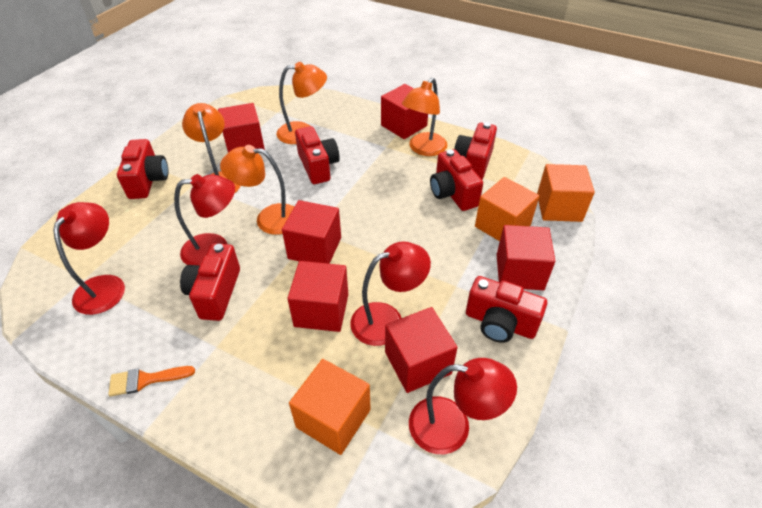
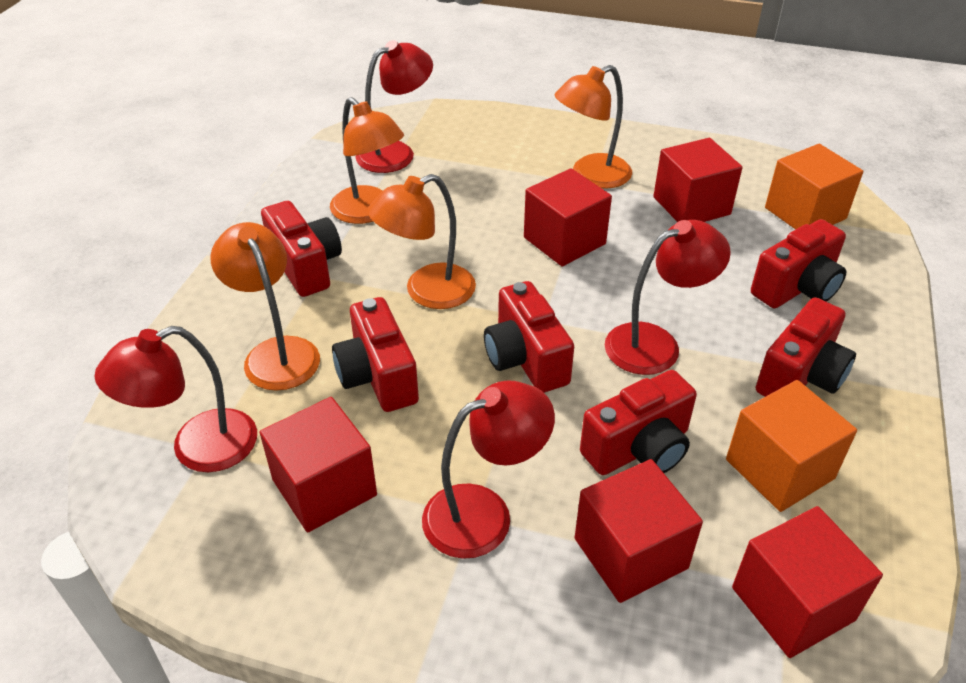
orange brush: [108,366,195,396] = 1 -> none = 0
orange cube: [289,359,371,455] [475,177,540,241] [537,164,595,222] = 3 -> [726,380,857,512] [765,144,863,230] = 2
red cube: [218,103,265,153] [282,200,341,264] [288,261,348,332] [381,84,428,139] [385,307,458,393] [497,225,555,290] = 6 -> [259,397,377,532] [524,168,612,266] [575,459,703,603] [653,138,743,222] [732,506,883,658] = 5

